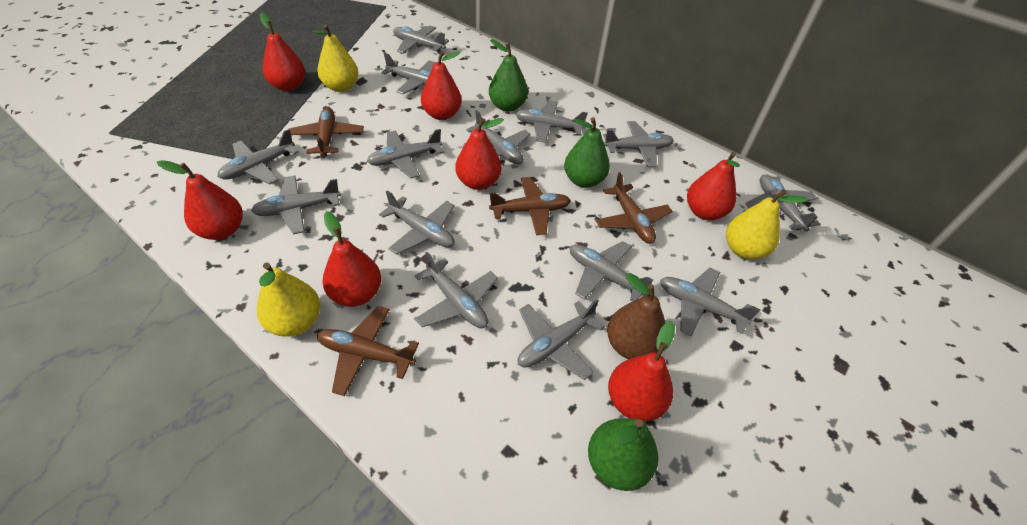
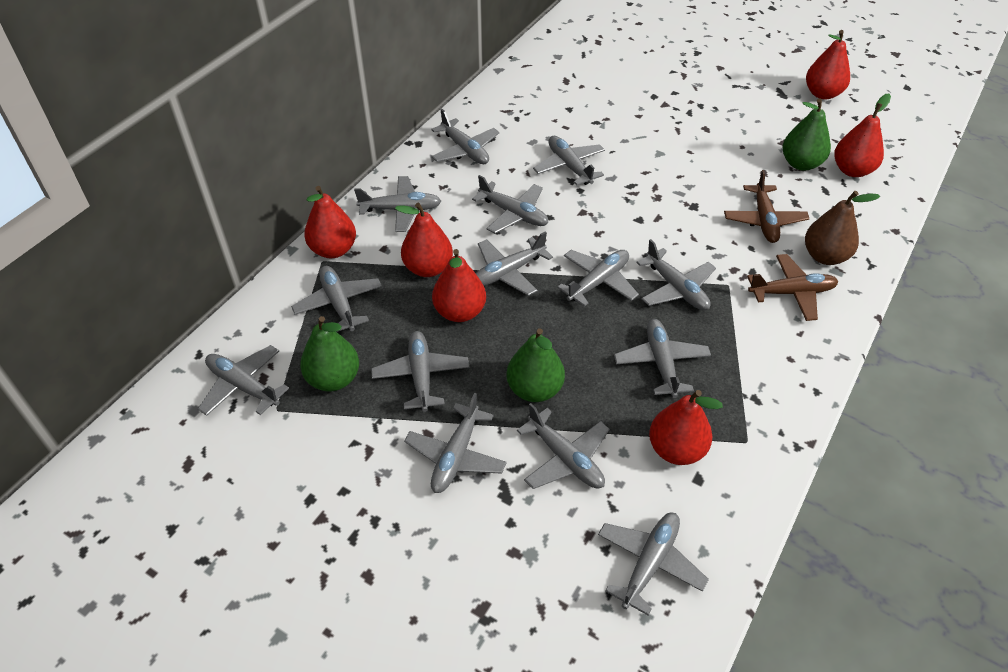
brown plane: [289,107,364,157] [317,306,419,396] [489,177,571,235] [595,172,672,244] = 4 -> [724,170,810,243] [747,254,838,321] = 2
red pear: [157,160,243,240] [260,13,305,91] [322,211,381,307] [421,51,462,120] [455,118,504,190] [608,321,675,422] [687,152,740,220] = 7 -> [304,186,356,258] [395,203,453,277] [432,249,486,322] [649,390,723,465] [806,30,850,99] [834,93,891,177] = 6
yellow pear: [257,263,320,337] [312,24,358,92] [726,190,808,259] = 3 -> none = 0

